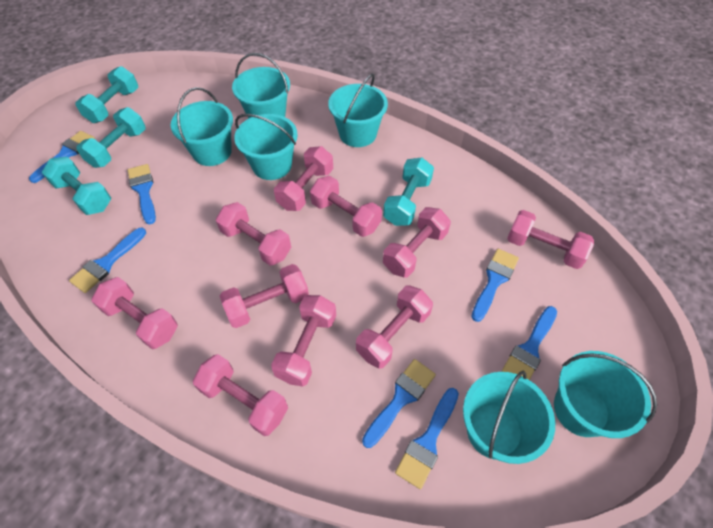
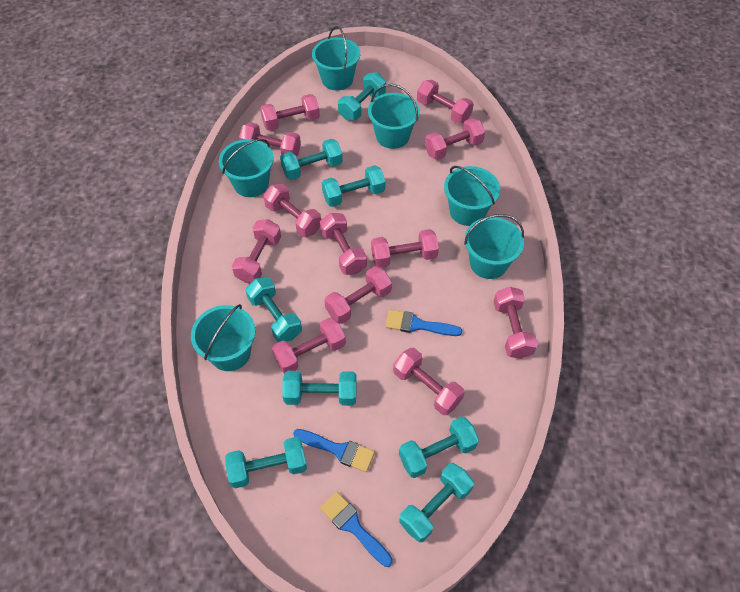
blue brush: [29,131,95,183] [69,228,146,293] [128,164,156,224] [362,359,436,448] [395,388,459,489] [471,249,519,322] [502,306,557,380] = 7 -> [293,429,375,472] [320,492,393,567] [385,310,462,336] = 3
pink dumbbell: [91,277,178,349] [193,354,288,436] [216,202,291,266] [220,264,309,328] [271,295,336,387] [274,146,333,211] [310,176,382,237] [356,285,433,369] [383,207,451,278] [507,210,594,269] = 10 -> [232,219,281,283] [239,122,301,157] [260,94,320,131] [263,184,321,237] [272,317,346,373] [320,213,367,275] [324,266,392,324] [371,229,439,268] [393,348,465,415] [417,80,474,124] [425,118,485,160] [494,287,538,359] = 12
turquoise dumbbell: [41,157,111,215] [76,66,138,123] [76,107,145,168] [383,157,434,226] = 4 -> [225,437,307,488] [246,277,302,342] [280,139,343,180] [282,371,357,406] [322,165,386,207] [338,73,386,120] [399,417,479,478] [399,463,474,542] = 8

